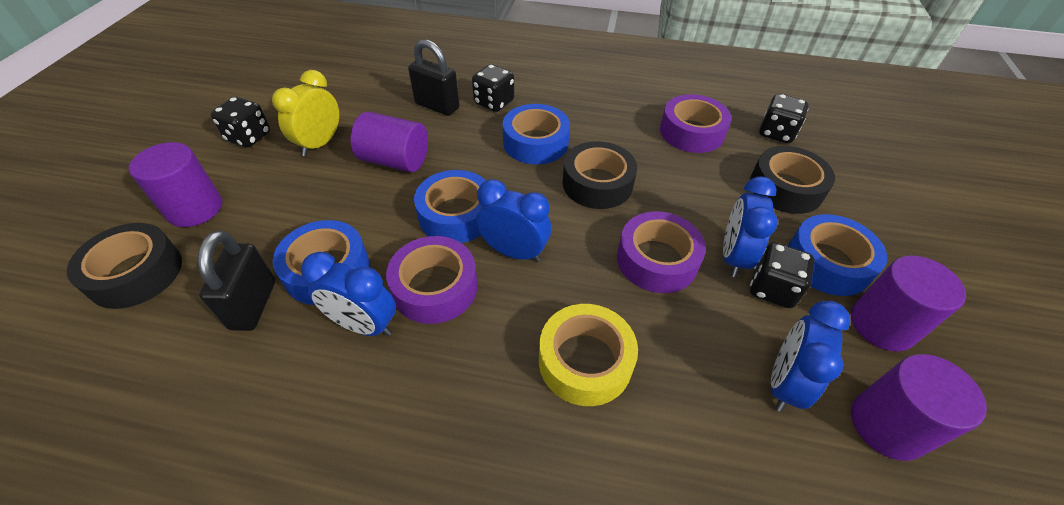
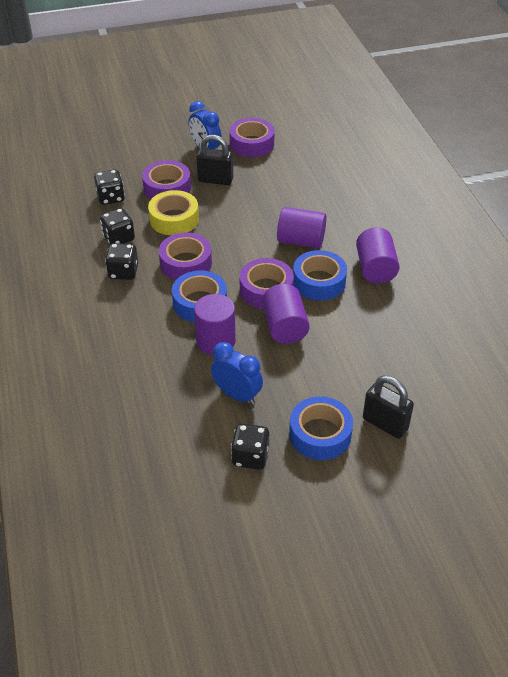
black tape: [67,223,182,309] [562,141,637,209] [750,146,835,214] = 3 -> none = 0
blue clock: [301,252,396,336] [476,179,551,262] [723,176,778,277] [771,301,850,412] = 4 -> [189,101,222,149] [211,342,263,405] = 2
blue tape: [273,220,369,305] [414,170,486,243] [503,104,570,165] [788,214,887,296] = 4 -> [172,270,227,322] [289,396,353,460] [293,250,347,301] = 3
purple tape: [386,236,477,324] [617,211,706,293] [660,94,732,153] = 3 -> [142,160,191,200] [159,232,212,280] [229,118,275,157] [240,258,294,309] = 4
yellow clock: [272,70,339,156] = 1 -> none = 0

